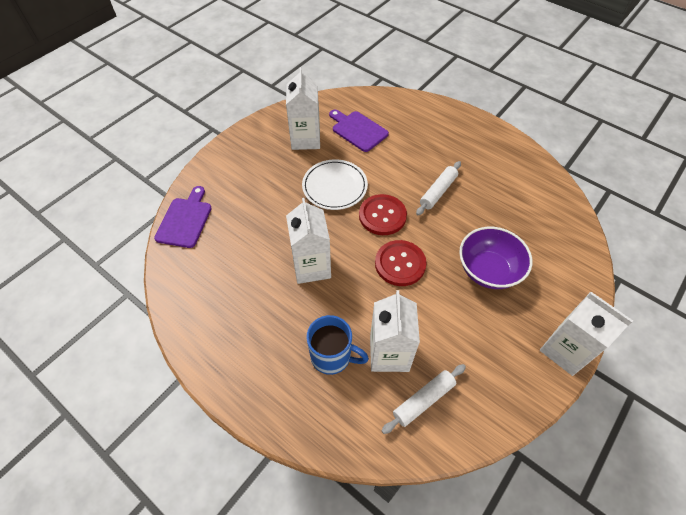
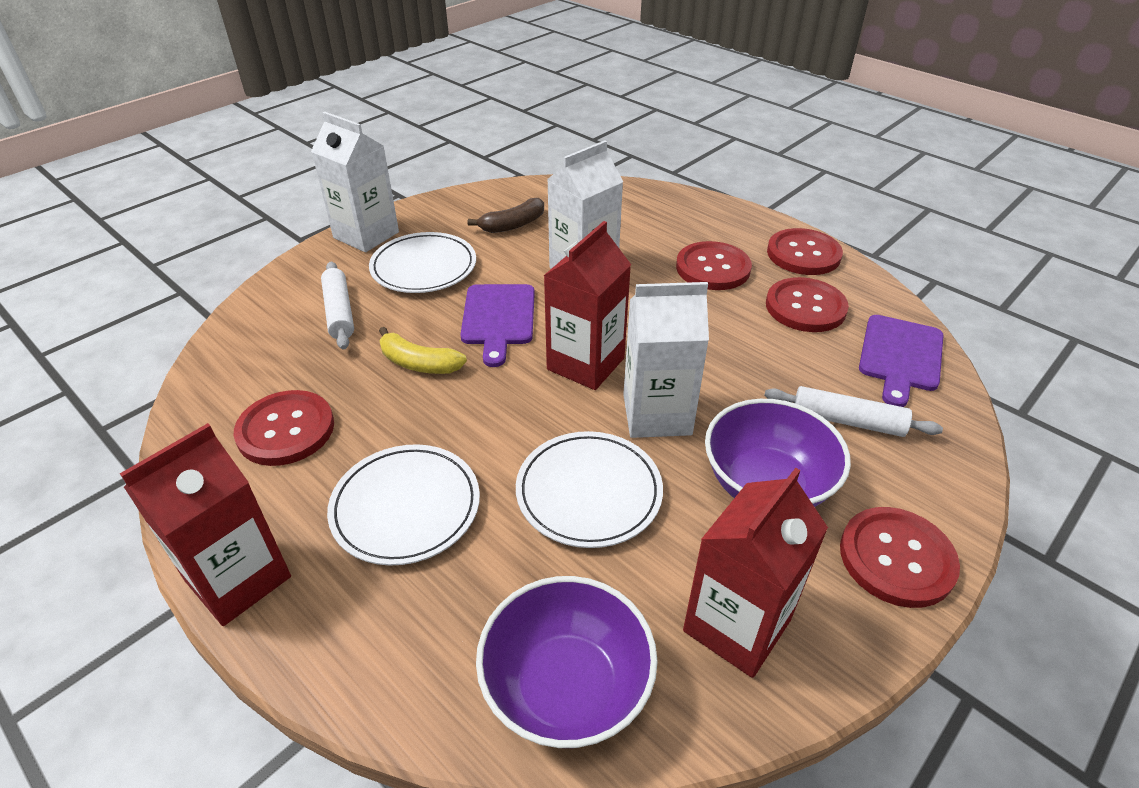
blue mug: [307,315,369,375] = 1 -> none = 0
brown banana: none = 0 -> [468,198,544,233] = 1
purple bowl: [459,227,533,289] = 1 -> [476,576,658,748] [705,399,851,507] = 2
red button: [359,194,407,235] [375,240,426,286] = 2 -> [234,390,334,466] [676,241,752,290] [766,277,849,332] [767,228,843,275] [840,507,960,608] = 5
red carton: none = 0 -> [120,423,291,626] [544,221,631,390] [683,468,828,678] = 3
white carton: [286,67,320,150] [286,198,331,284] [370,290,420,372] [540,292,633,376] = 4 -> [311,112,399,252] [547,141,623,269] [623,282,709,438] = 3
white plate: [302,159,368,210] = 1 -> [327,444,480,566] [369,232,476,293] [516,431,663,548] = 3
yellow banana: none = 0 -> [379,327,467,374] = 1

